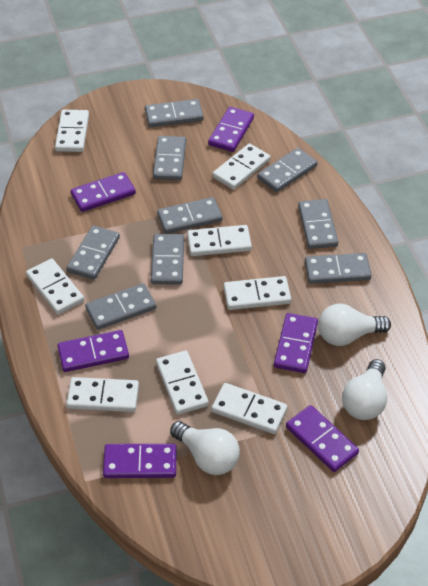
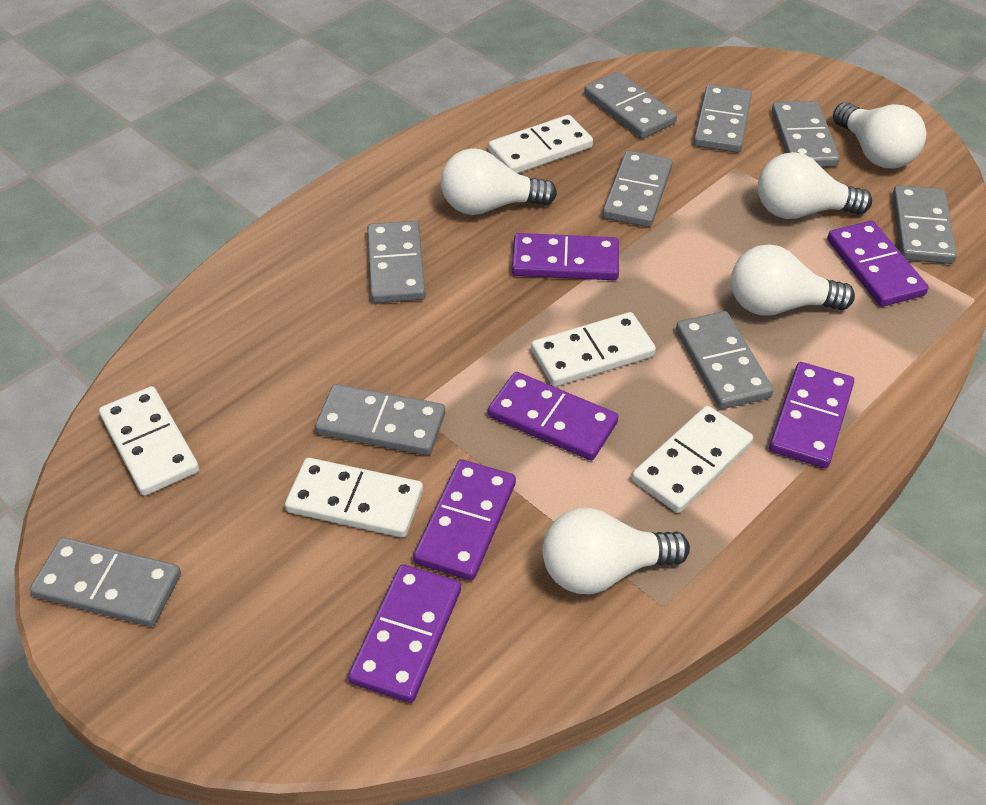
white domino: [26,259,84,314] [55,110,89,152] [66,377,139,412] [156,351,209,415] [187,225,252,256] [211,383,288,434] [212,143,270,190] [224,276,291,310] = 8 -> [99,386,199,496] [285,458,423,538] [488,115,593,173] [531,312,656,387] [632,406,753,513] = 5
white light bulb: [170,421,240,475] [318,304,391,346] [342,359,387,420] = 3 -> [441,148,557,215] [542,508,690,594] [731,244,855,316] [758,152,872,219] [833,102,926,168] = 5

